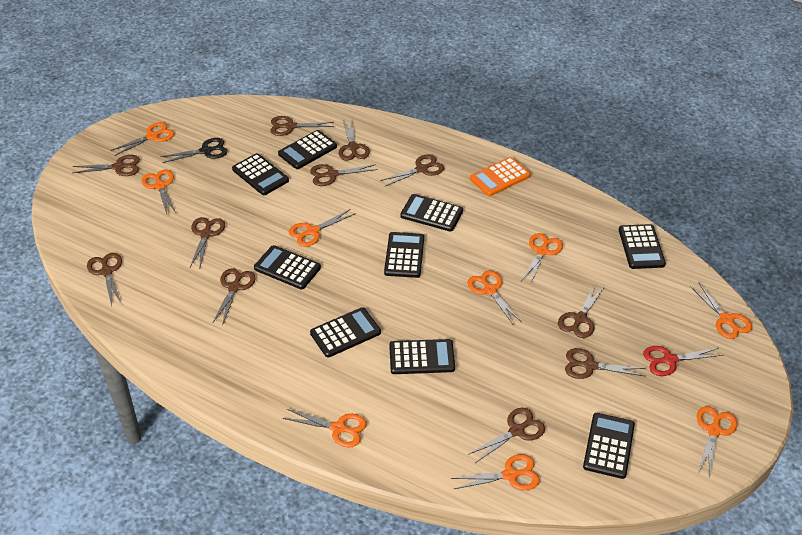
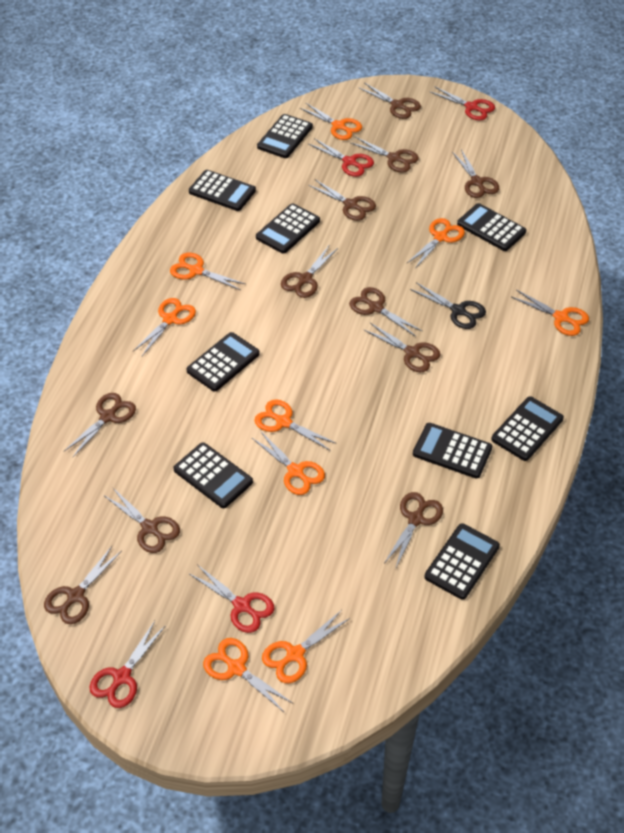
orange calculator: [470,157,531,196] = 1 -> none = 0
red scissors: [643,346,723,376] = 1 -> [89,621,166,708] [190,565,275,633] [308,138,374,177] [429,86,495,121] = 4

